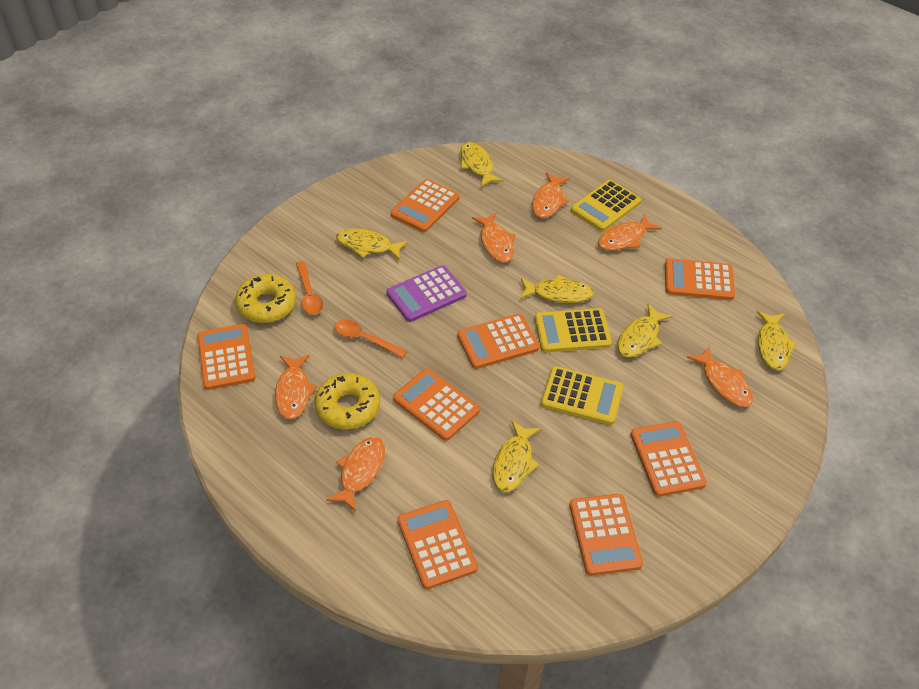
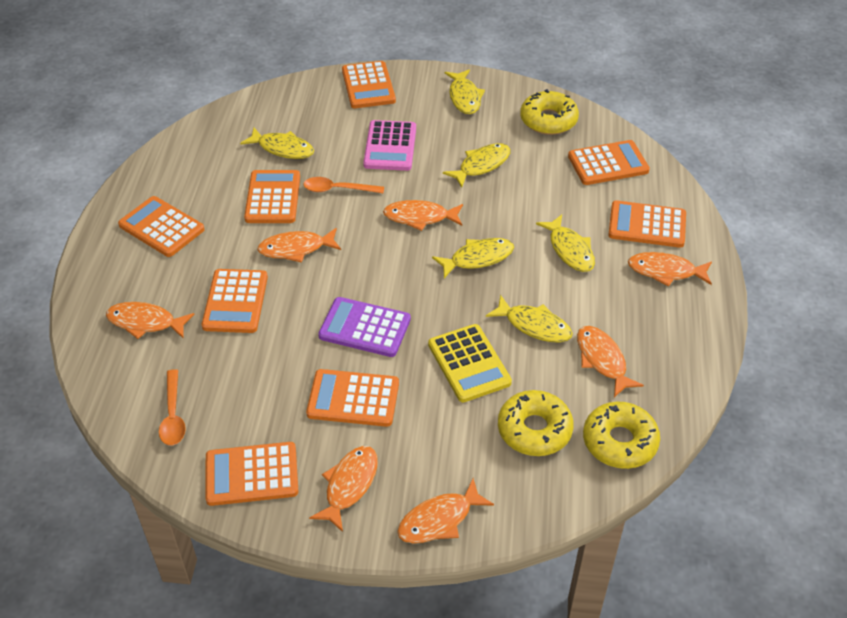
orange fish: [275,355,317,419] [326,436,385,512] [472,213,515,262] [532,172,570,218] [598,214,662,251] [687,346,753,407] = 6 -> [106,302,195,339] [257,228,341,263] [309,446,378,532] [383,200,463,231] [397,478,494,543] [577,326,644,397] [628,252,712,287] = 7
pink calculator: none = 0 -> [363,120,416,171] = 1
yellow calculator: [534,308,612,352] [541,366,624,425] [571,180,641,231] = 3 -> [428,324,512,402] = 1
yellow donut: [235,274,296,323] [314,373,380,429] = 2 -> [498,390,574,456] [520,89,579,135] [583,401,660,469] = 3

